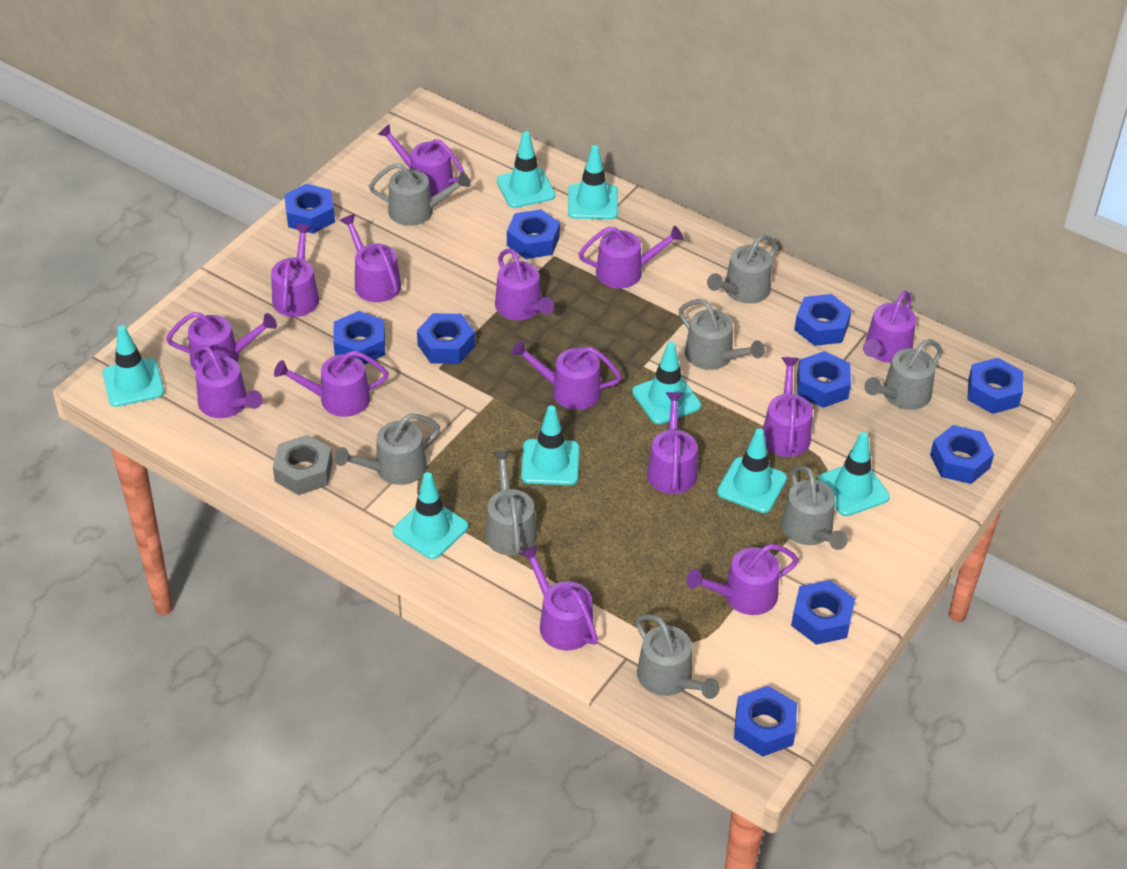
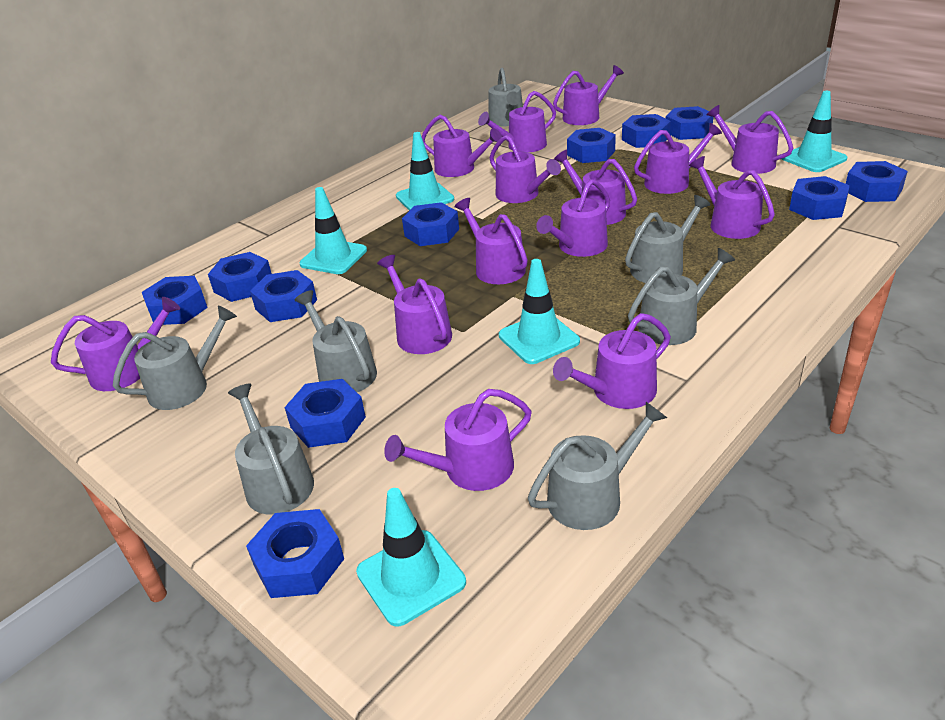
blue nut: [284,184,335,234] [333,311,385,364] [417,313,475,364] [507,209,560,259] [734,686,797,757] [791,580,855,645] [794,294,852,346] [797,351,851,408] [930,425,994,484] [967,358,1023,414] = 10 -> [142,276,208,325] [208,252,272,302] [246,509,344,598] [250,270,317,322] [285,379,366,448] [402,202,459,246] [567,128,616,163] [622,114,671,148] [666,106,713,140] [789,176,850,220] [846,161,908,202] = 11
grey nut: [273,435,333,495] = 1 -> none = 0
grey watering can: [335,414,440,485] [369,163,471,226] [485,450,537,556] [636,614,720,699] [678,299,765,370] [707,234,777,304] [781,465,848,550] [865,339,943,410] = 8 -> [113,306,237,410] [228,384,314,515] [294,290,377,392] [488,68,523,126] [528,402,667,530] [625,195,711,283] [628,248,735,345] = 7
turquoise traffic cone: [103,325,164,407] [393,472,468,559] [497,131,555,208] [521,405,579,485] [568,145,618,219] [632,342,701,424] [717,428,787,513] [817,432,890,516] = 8 -> [300,187,367,274] [356,488,466,627] [396,132,454,211] [499,259,580,364] [782,91,847,172] = 5

